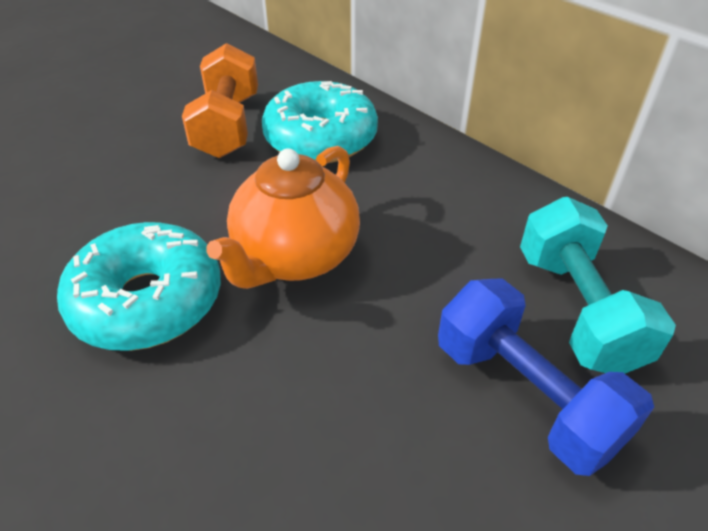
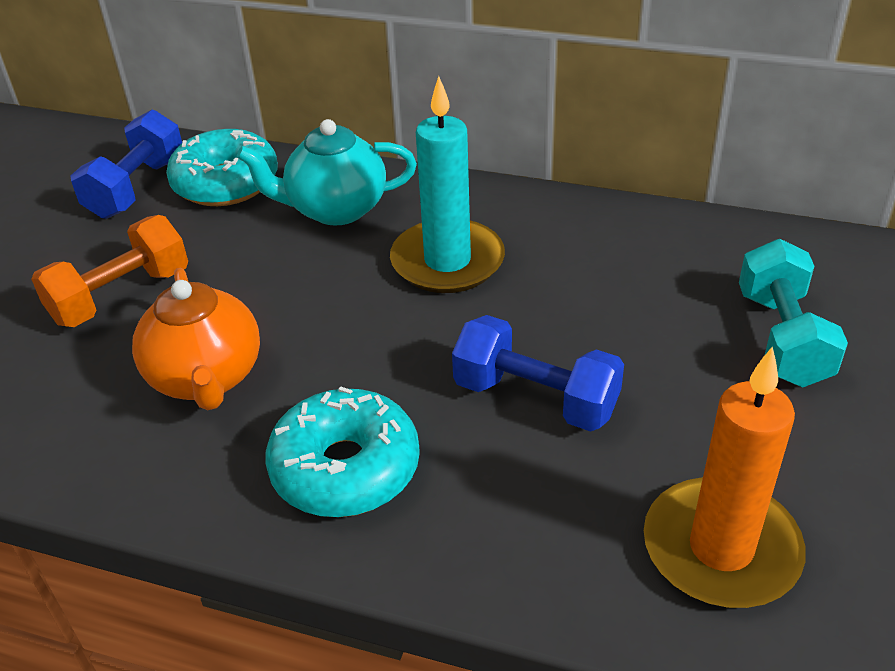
blue dumbbell: [438,279,654,476] = 1 -> [71,110,182,219] [452,315,624,432] = 2
orange candle: none = 0 -> [644,346,806,608] = 1
turquoise candle: none = 0 -> [390,76,505,293] = 1
turquoise teapot: none = 0 -> [237,119,417,225] = 1

